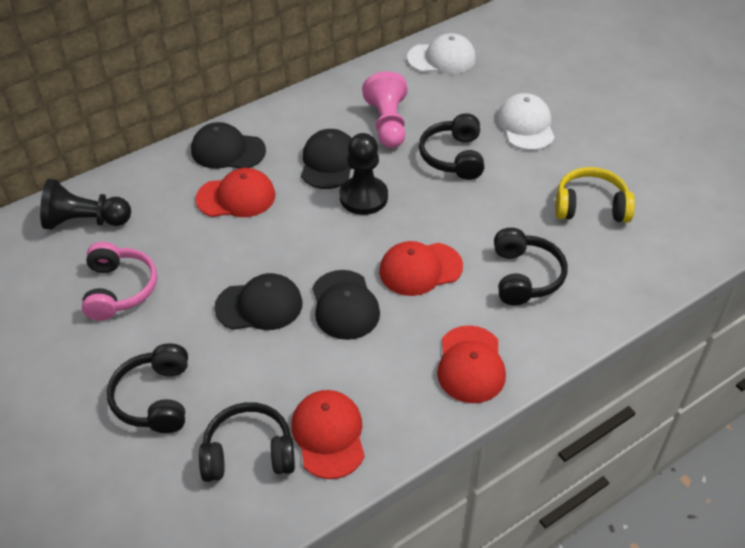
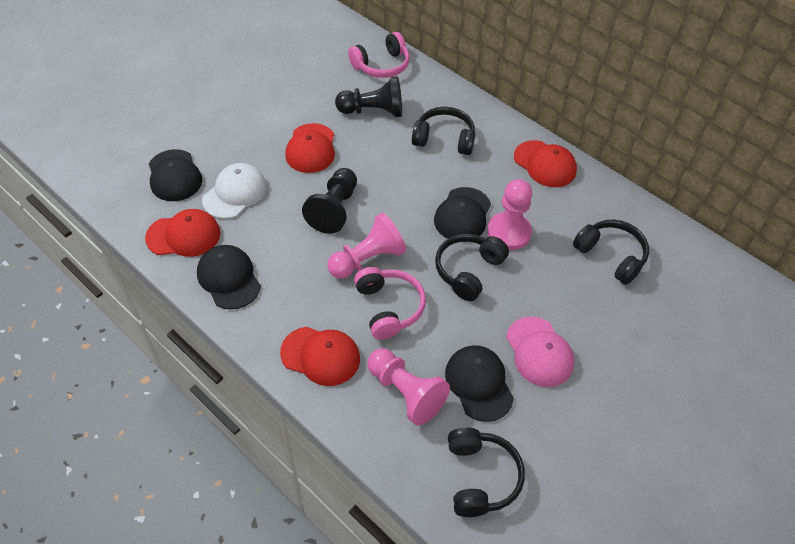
pink cap: none = 0 -> [506,317,574,387] = 1
pink headphones: [82,242,157,321] = 1 -> [348,32,410,78] [354,267,426,340] = 2
pink pawn: [362,71,408,148] = 1 -> [328,213,406,279] [367,349,450,425] [487,179,532,250] = 3
white cap: [407,33,476,74] [497,93,555,150] = 2 -> [202,163,267,219] = 1
yellow headphones: [555,167,635,223] = 1 -> none = 0

